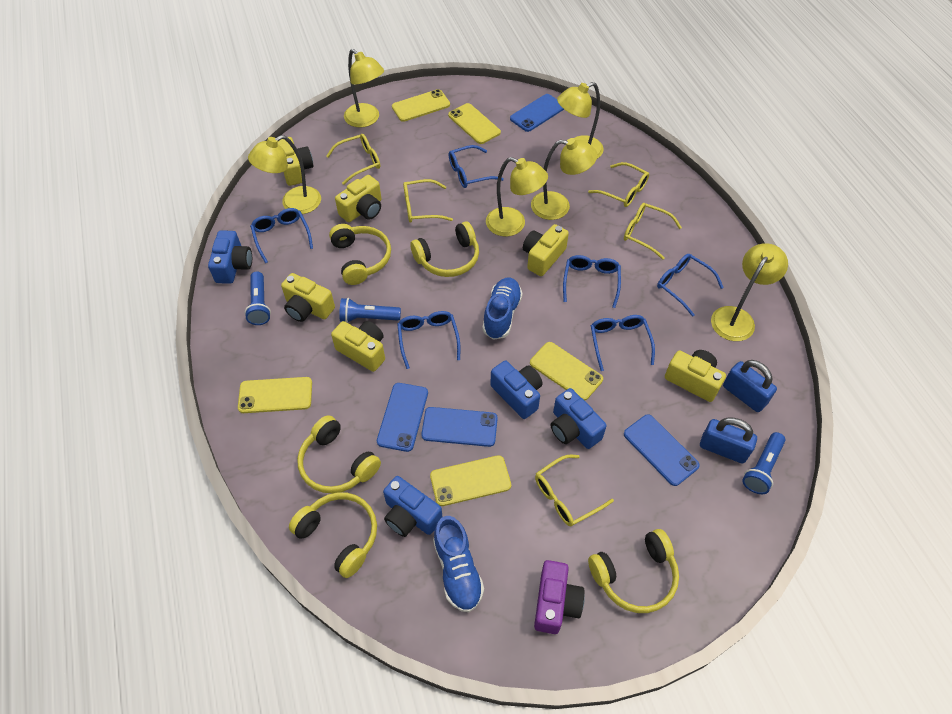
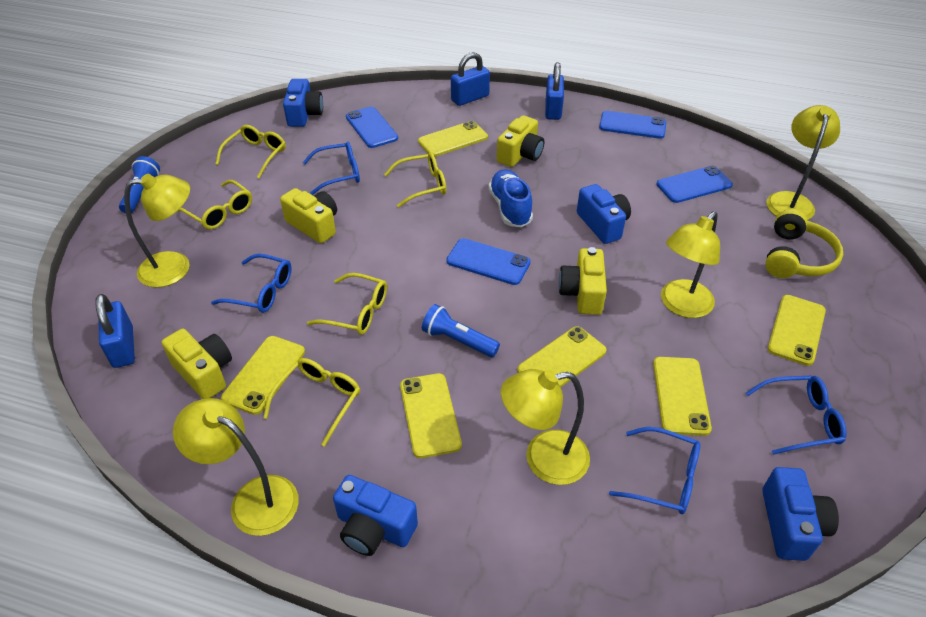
blue flashlight: [245,271,271,325] [339,298,401,323] [742,432,785,494] = 3 -> [119,156,160,214] [422,304,500,357] = 2
blue glasses: [250,208,313,263] [397,311,460,369] [448,145,504,188] [563,255,621,308] [591,315,655,371] [657,254,724,317] = 6 -> [211,254,292,313] [303,141,360,195] [609,427,700,514] [746,375,847,455] = 4
blue padlock: [700,417,757,464] [723,360,777,412] = 2 -> [95,294,135,368] [451,52,490,106] [545,62,564,120] = 3
blue shoe: [433,516,484,612] [482,278,523,340] = 2 -> [488,169,533,227] = 1
purple camera: [534,560,585,634] = 1 -> none = 0
yellow camera: [278,137,313,186] [281,273,335,322] [331,321,385,372] [335,175,382,222] [523,224,569,276] [665,350,726,402] = 6 -> [162,329,232,399] [280,188,337,243] [497,115,544,167] [558,247,607,315] = 4
yellow headphones: [289,492,377,578] [297,415,381,493] [329,224,391,285] [410,221,479,277] [588,529,679,613] = 5 -> [765,209,843,278] = 1
yellow lamp: [248,135,321,214] [344,49,384,127] [486,157,548,236] [531,138,598,220] [557,82,604,159] [711,243,788,341] = 6 -> [124,174,190,288] [173,398,299,536] [501,369,590,485] [661,211,720,318] [766,105,840,220] = 5
yellow phone: [238,377,312,413] [392,89,450,122] [430,455,511,506] [448,103,501,144] [530,342,603,400] = 5 -> [221,336,305,415] [400,373,462,458] [418,121,488,157] [517,326,607,388] [653,357,712,436] [768,295,826,366] = 6

